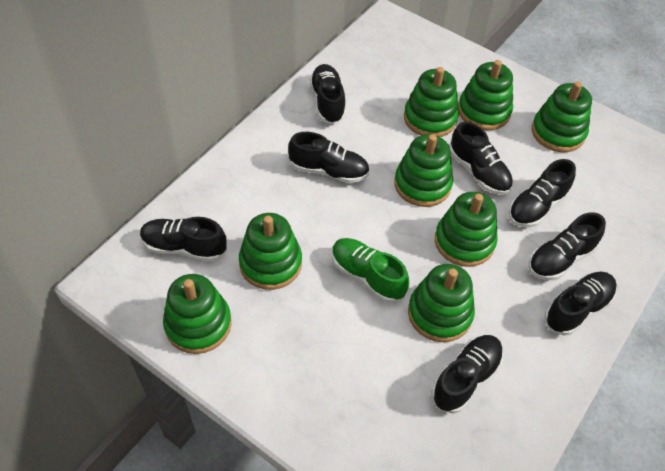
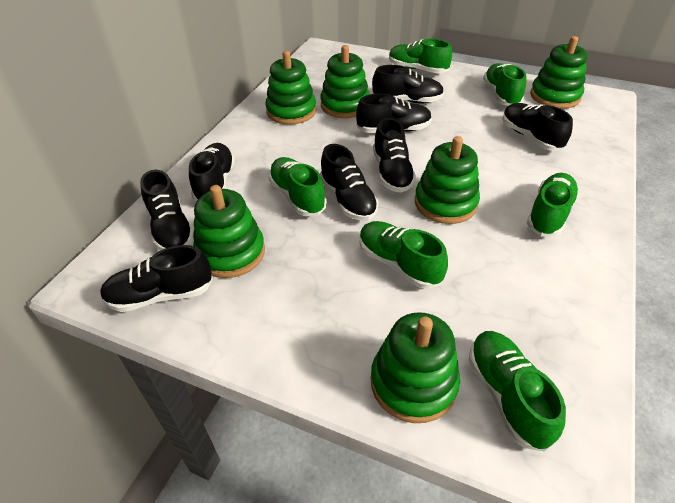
green shoe: [332,238,409,303] = 1 -> [268,157,327,216] [359,221,448,289] [389,39,452,74] [469,331,566,452] [483,63,526,106] [527,173,579,237] = 6
green stacking toy: [163,274,232,354] [239,213,302,290] [394,134,453,207] [404,67,459,137] [408,264,475,342] [435,192,497,267] [458,60,513,130] [532,82,592,152] = 8 -> [193,185,265,278] [265,51,316,125] [320,45,370,118] [371,312,460,423] [415,136,480,224] [530,36,588,109] = 6

